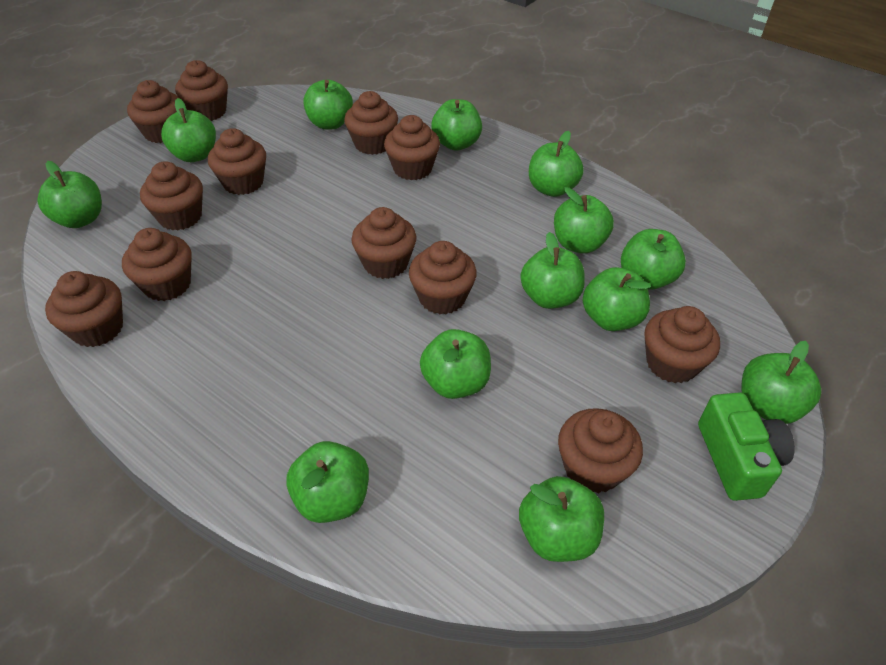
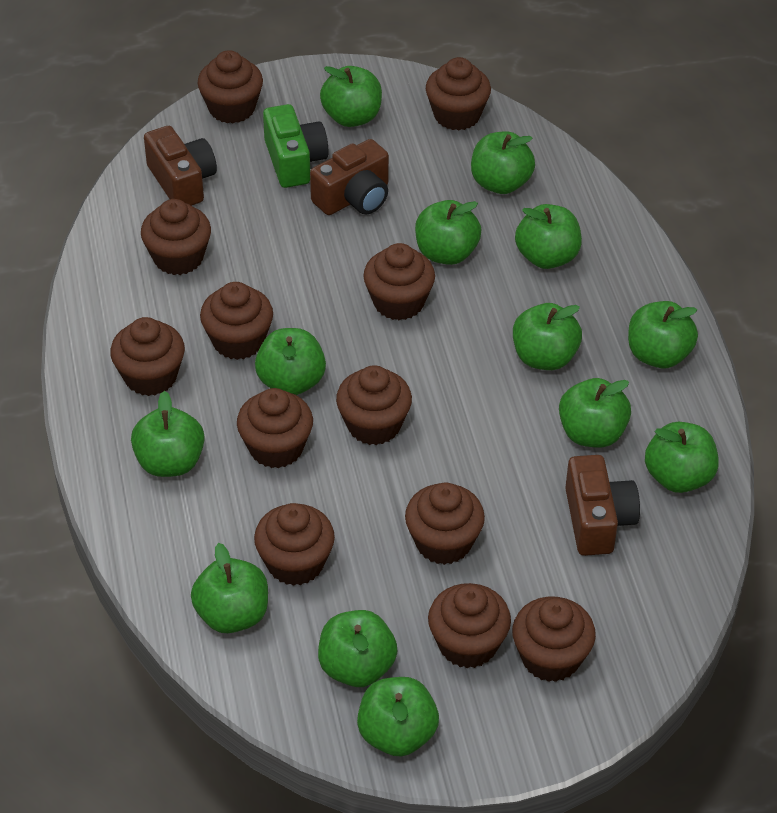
brown camera: none = 0 -> [144,126,217,206] [310,139,389,215] [565,455,640,556] = 3

